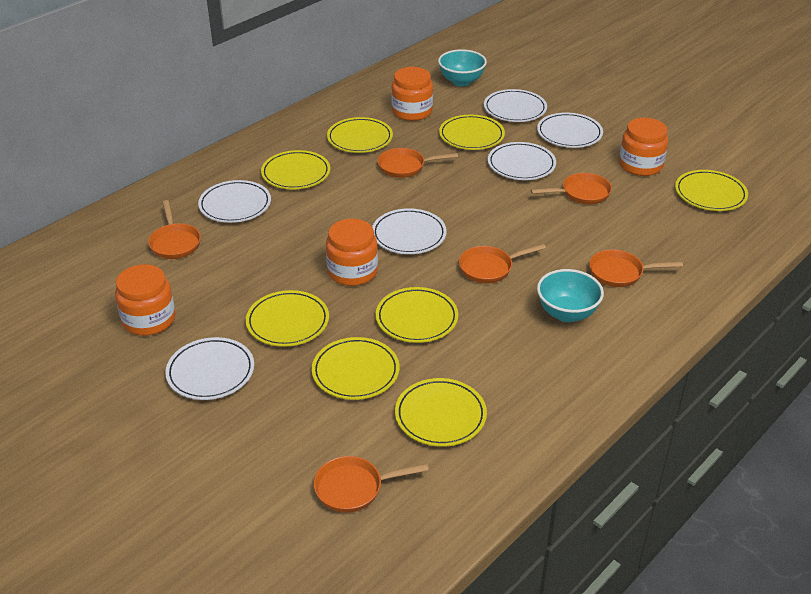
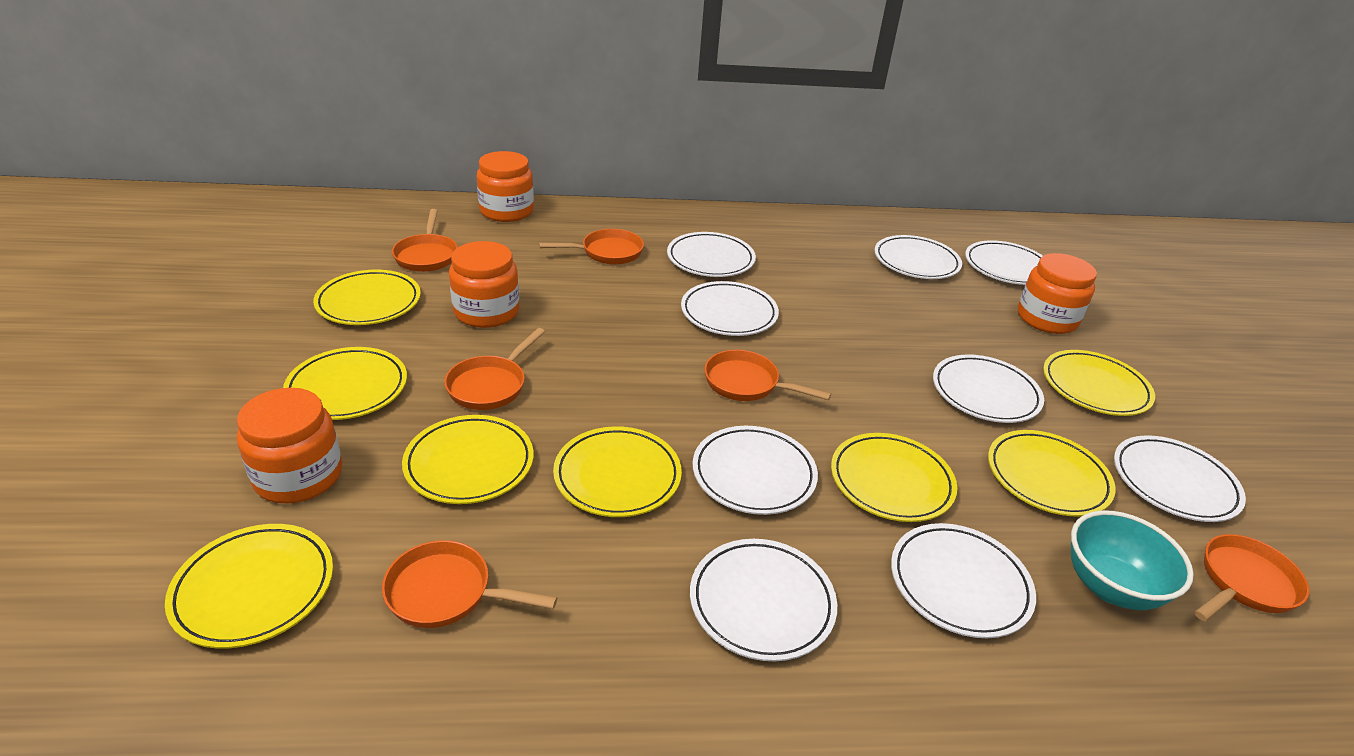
turquoise bowl: [438,49,487,86] [537,269,604,322] = 2 -> [1071,511,1194,610] = 1
white plate: [165,337,254,400] [198,180,271,223] [372,208,447,254] [484,89,547,122] [488,142,556,180] [537,113,603,148] = 6 -> [667,232,756,277] [681,281,779,336] [690,539,837,661] [693,426,818,515] [875,235,962,279] [891,523,1036,638] [933,354,1044,423] [965,240,1043,285] [1114,435,1246,522] = 9

